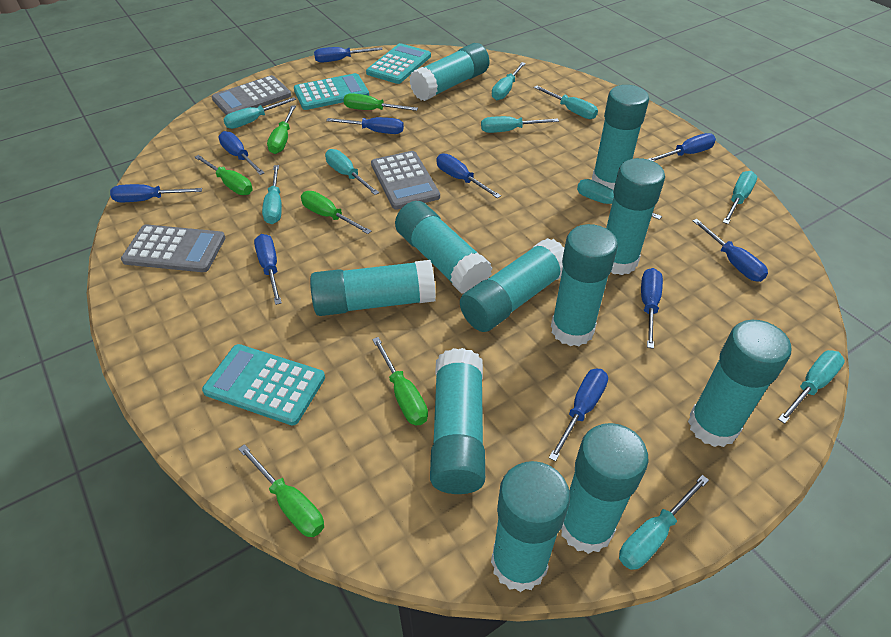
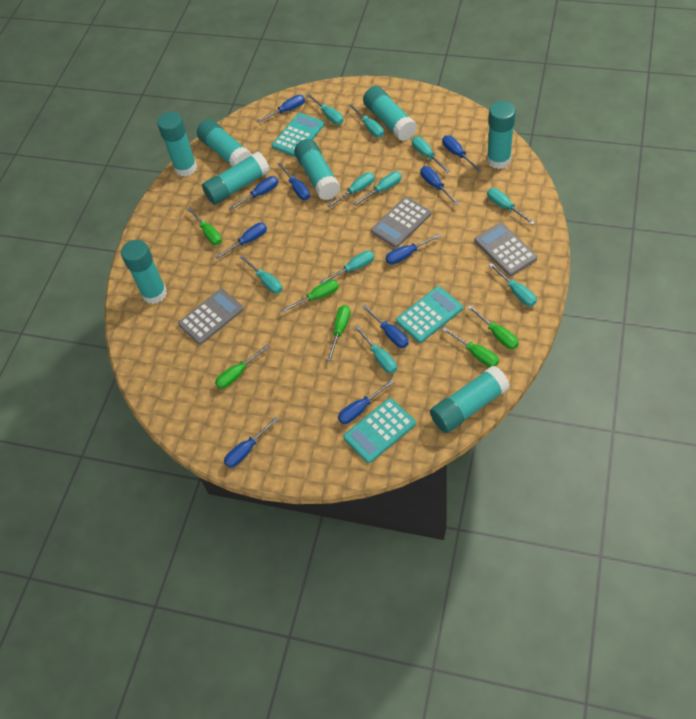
turquoise glue stick: [310,260,436,316] [395,201,492,294] [409,43,489,101] [430,348,485,494] [460,238,564,332] [491,461,570,592] [551,224,618,346] [561,423,648,554] [592,85,649,190] [606,158,665,275] [688,320,791,447] = 11 -> [121,240,167,304] [157,112,197,176] [197,119,252,167] [202,151,270,205] [294,139,340,200] [363,86,417,141] [430,366,510,433] [487,101,516,169] = 8

